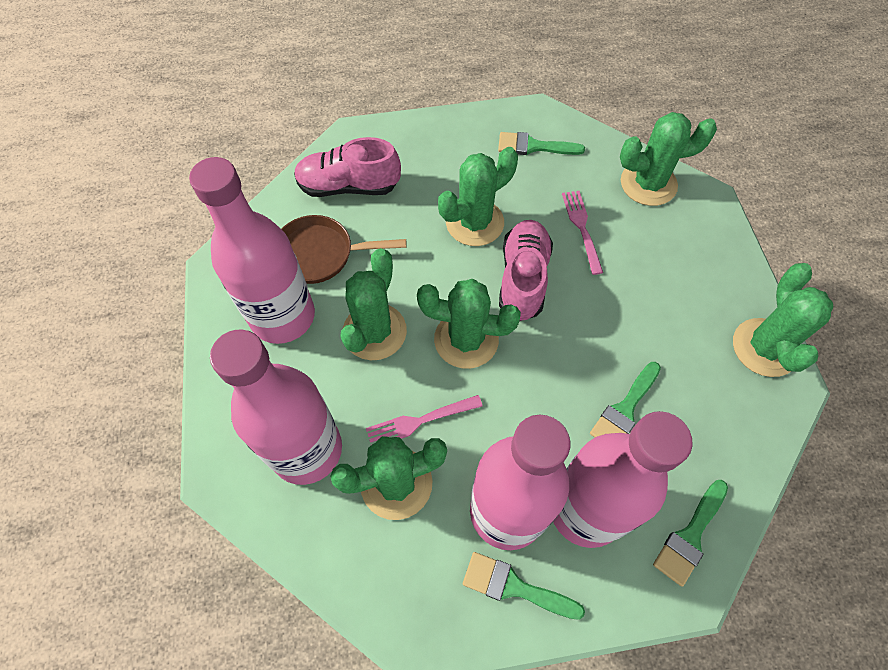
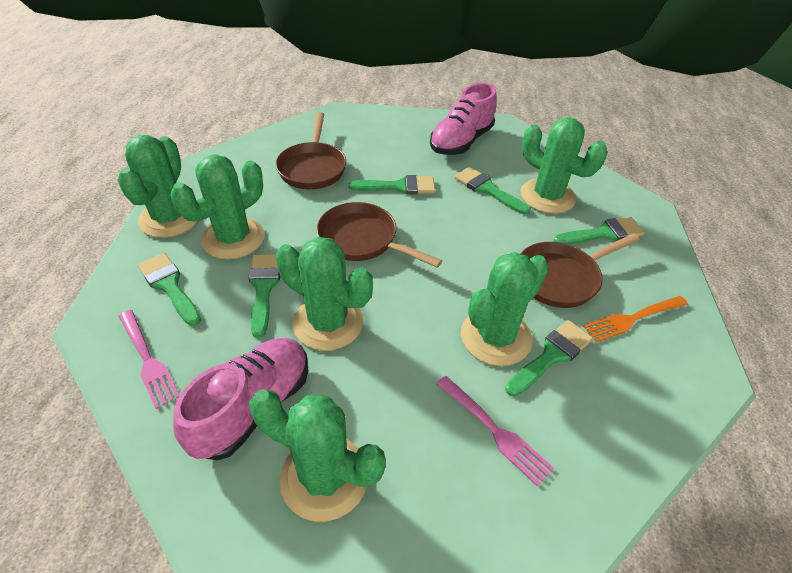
brown pan: [282,215,407,284] = 1 -> [276,112,346,189] [316,202,442,268] [520,233,640,308] = 3
green brush: [463,552,585,620] [498,132,585,155] [590,362,661,438] [653,480,728,587] = 4 -> [138,253,201,326] [248,254,280,338] [349,175,435,195] [454,167,531,215] [505,320,593,397] [553,217,645,245] = 6
orange fork: none = 0 -> [583,296,688,342] = 1
pink bottle: [189,157,315,344] [210,329,342,485] [470,415,570,550] [553,411,692,548] = 4 -> none = 0

